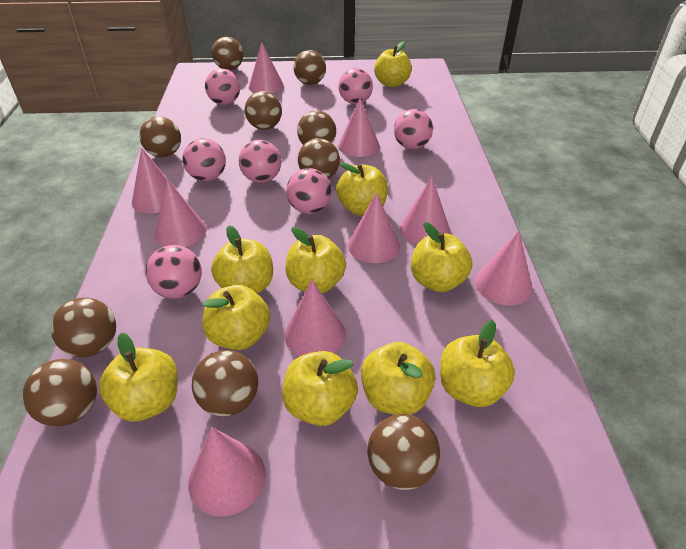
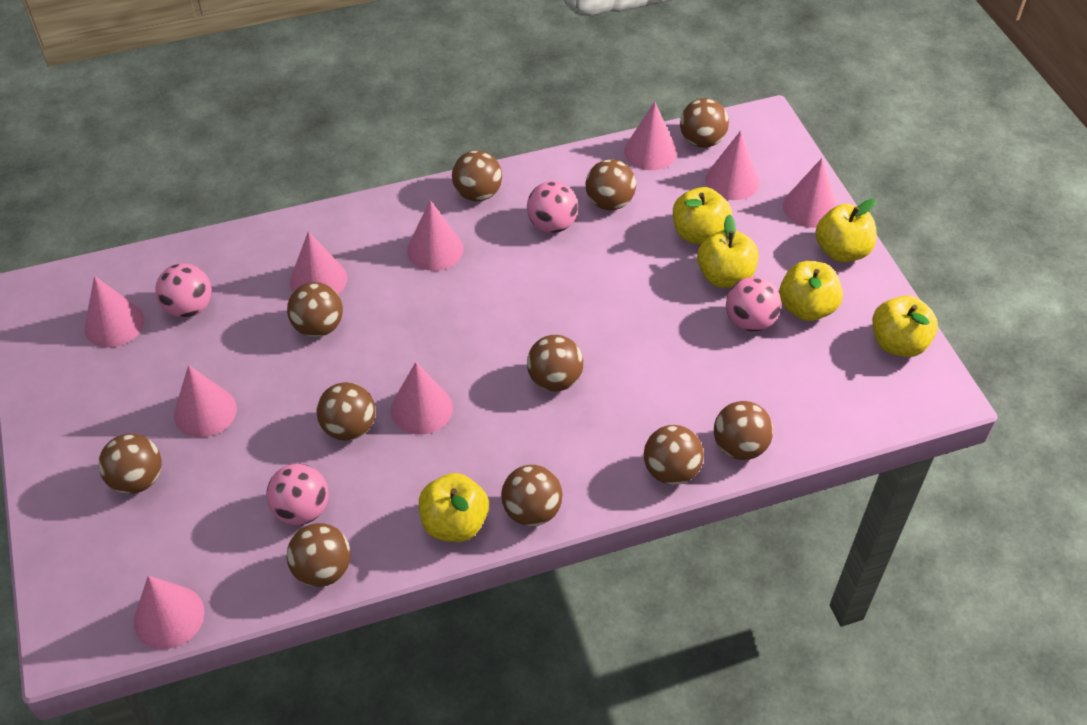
brown ball: [23,359,97,427] [50,298,116,357] [139,116,181,157] [192,350,258,417] [212,37,243,70] [245,91,282,130] [294,50,326,85] [297,110,336,145] [298,138,340,179] [367,414,440,490] = 10 -> [98,433,162,494] [286,523,351,587] [287,282,343,337] [316,382,376,441] [452,150,502,201] [501,465,563,526] [527,335,583,391] [585,159,636,210] [644,425,704,485] [680,98,729,148] [714,401,773,460] = 11
pink ball: [146,245,202,299] [183,138,226,181] [205,69,240,105] [239,140,281,183] [286,168,332,214] [339,68,373,104] [394,109,433,149] = 7 -> [155,263,212,318] [266,464,329,525] [527,181,578,233] [726,277,781,332] = 4
yellow apple: [99,333,178,422] [202,285,270,350] [211,225,273,294] [282,351,358,426] [286,227,346,293] [336,162,388,215] [361,342,435,414] [374,41,412,87] [411,222,472,292] [440,320,515,407] = 10 -> [419,473,489,542] [673,187,732,245] [697,214,759,288] [779,261,843,321] [815,199,877,262] [872,295,938,357] = 6

